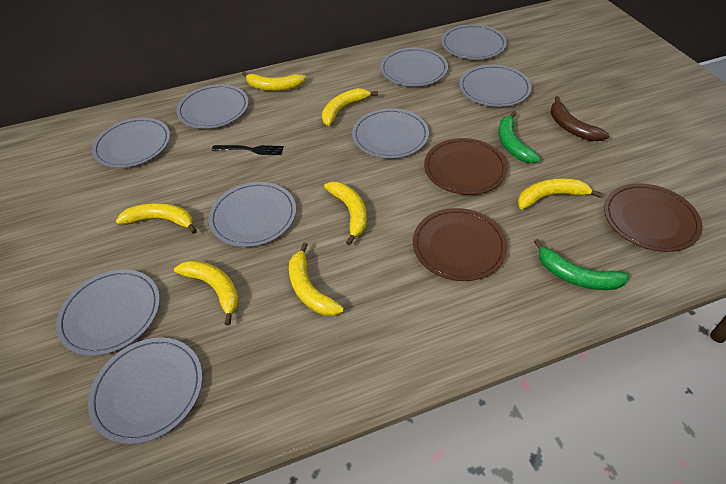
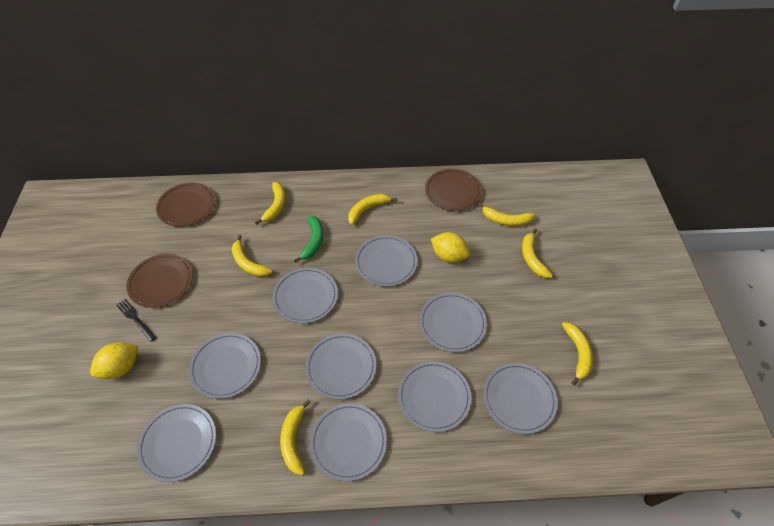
brown banana: [551,96,609,141] = 1 -> none = 0
green banana: [498,111,540,163] [534,239,630,290] = 2 -> [293,216,323,263] = 1
yellow lemon: none = 0 -> [90,343,138,379] [431,232,470,263] = 2

